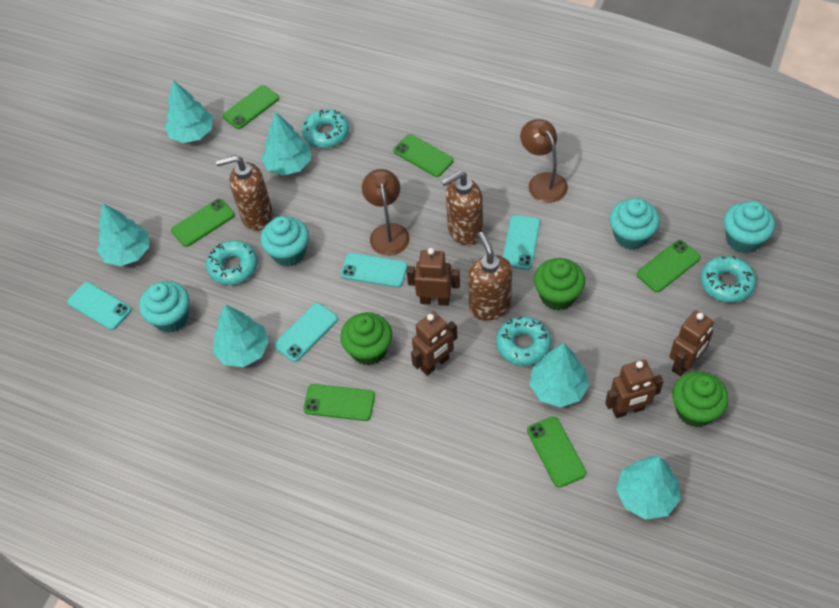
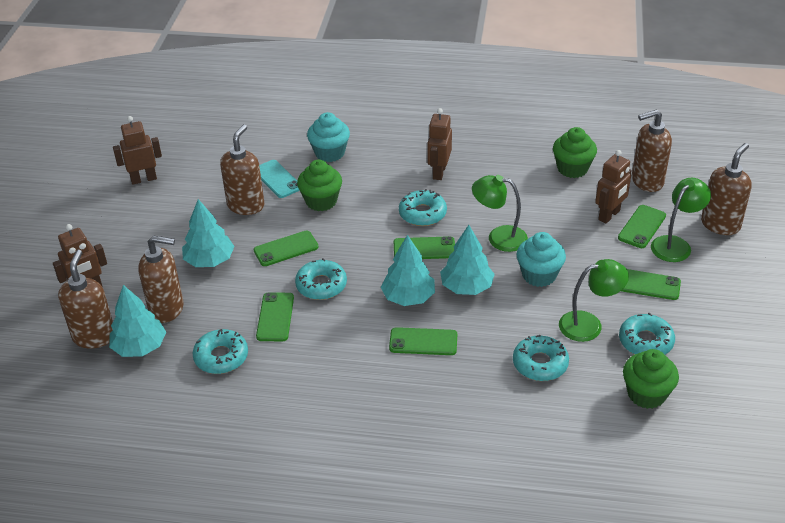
brown lamp: [362,169,410,256] [520,119,568,203] = 2 -> none = 0
brown soap dispenser: [216,155,273,231] [441,171,483,246] [468,232,512,321] = 3 -> [58,250,113,349] [138,235,184,323] [220,124,264,215] [632,109,672,192] [701,143,752,235] = 5
green lamp: none = 0 -> [472,175,528,252] [559,259,629,342] [651,178,711,262] = 3
turquoise cupcake: [139,281,189,333] [260,216,309,267] [609,198,660,250] [724,201,775,253] = 4 -> [307,112,350,162] [516,232,566,287] = 2
turquoise donut: [206,240,258,285] [302,109,349,148] [496,316,551,366] [701,256,756,303] = 4 -> [193,329,248,374] [295,258,347,300] [399,189,447,226] [513,335,569,381] [619,313,675,355] = 5
turquoise phone: [67,282,132,330] [274,303,338,362] [341,253,408,288] [503,215,540,270] = 4 -> [259,160,300,198] = 1
turquoise tree: [97,203,149,266] [165,80,213,143] [213,304,269,367] [261,112,311,176] [529,343,589,407] [616,456,680,520] = 6 -> [109,285,166,357] [182,199,235,267] [381,235,435,306] [440,225,495,295] = 4

